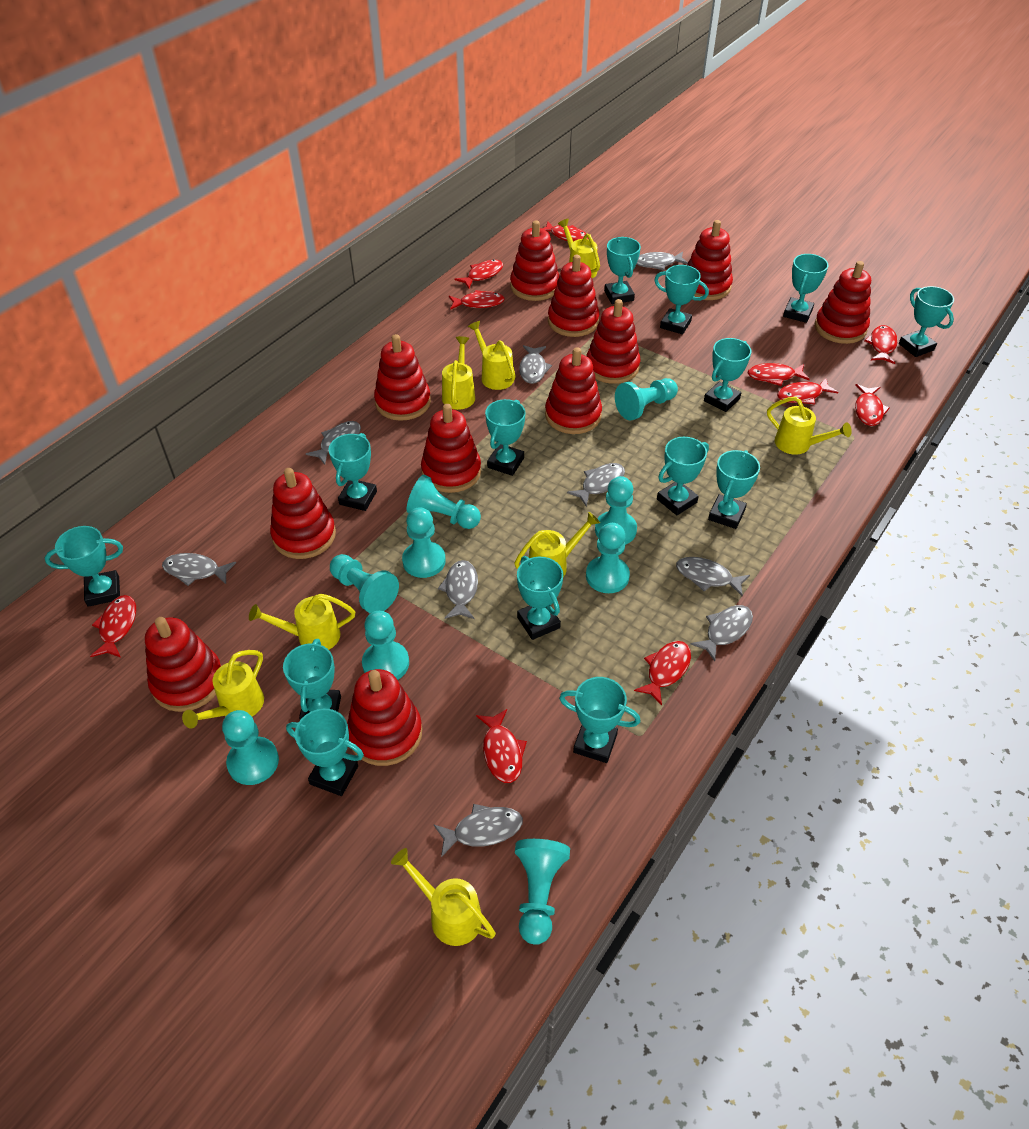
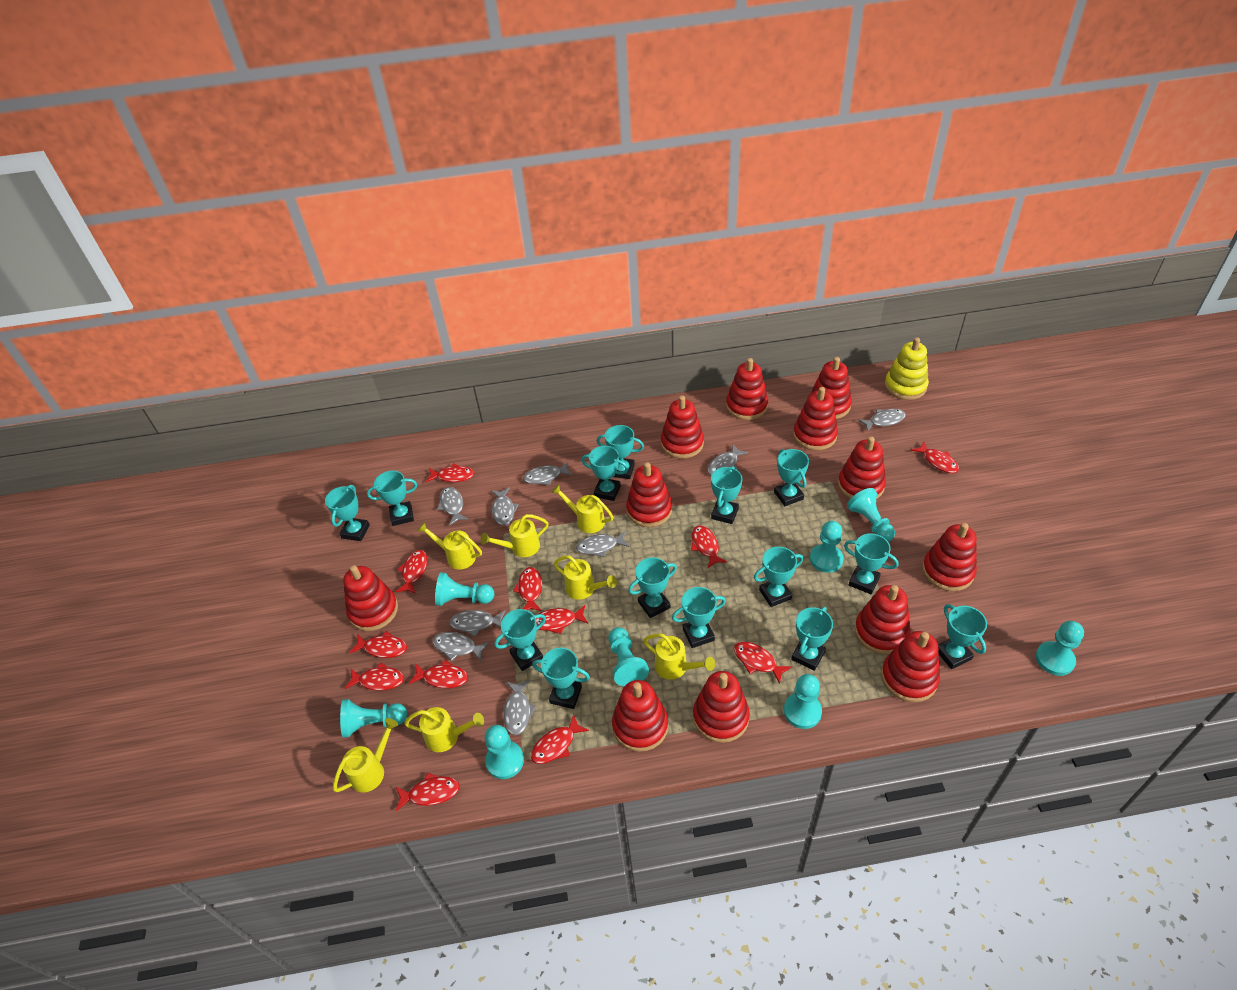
red fish: [90,595,136,658] [449,290,505,310] [455,259,503,288] [476,709,527,783] [542,221,589,242] [634,641,691,705] [748,363,810,386] [777,378,838,404] [855,384,890,426] [865,325,898,364] = 10 -> [344,662,404,691] [349,631,407,658] [395,550,427,594] [395,773,460,811] [409,660,468,688] [426,463,475,482] [513,567,542,611] [531,714,589,764] [536,605,588,634] [691,525,727,569] [734,642,792,684] [911,442,959,473] = 12
red stacking toy: [145,617,222,712] [270,468,336,559] [347,669,422,766] [374,334,431,421] [421,404,481,493] [510,220,560,301] [545,347,602,434] [548,255,600,337] [586,299,640,384] [687,220,733,300] [815,261,871,344] = 11 -> [343,565,398,631] [612,680,668,752] [626,462,672,527] [661,396,704,459] [693,671,750,743] [726,358,768,420] [793,387,838,451] [811,357,852,419] [838,436,886,499] [855,585,911,654] [881,631,940,702] [922,523,977,591] = 12
turquoise pawn: [222,710,279,785] [330,554,399,613] [362,611,409,680] [402,507,446,578] [407,475,481,529] [515,839,570,944] [586,523,630,593] [595,476,637,545] [615,378,678,420] = 9 -> [340,699,407,738] [435,572,494,606] [485,725,524,779] [608,627,649,686] [784,674,822,729] [810,521,844,573] [847,488,895,542] [1035,621,1084,676] = 8
yellow stacking toy: none = 0 -> [885,337,929,400] = 1
yellow watering can: [182,650,264,729] [249,594,355,650] [391,848,496,946] [442,336,475,410] [468,321,516,390] [514,512,600,577] [558,219,600,278] [767,397,852,455] = 8 -> [333,718,398,793] [404,707,484,752] [417,522,482,570] [481,514,549,557] [551,484,613,533] [554,556,617,600] [643,633,715,680] = 7

